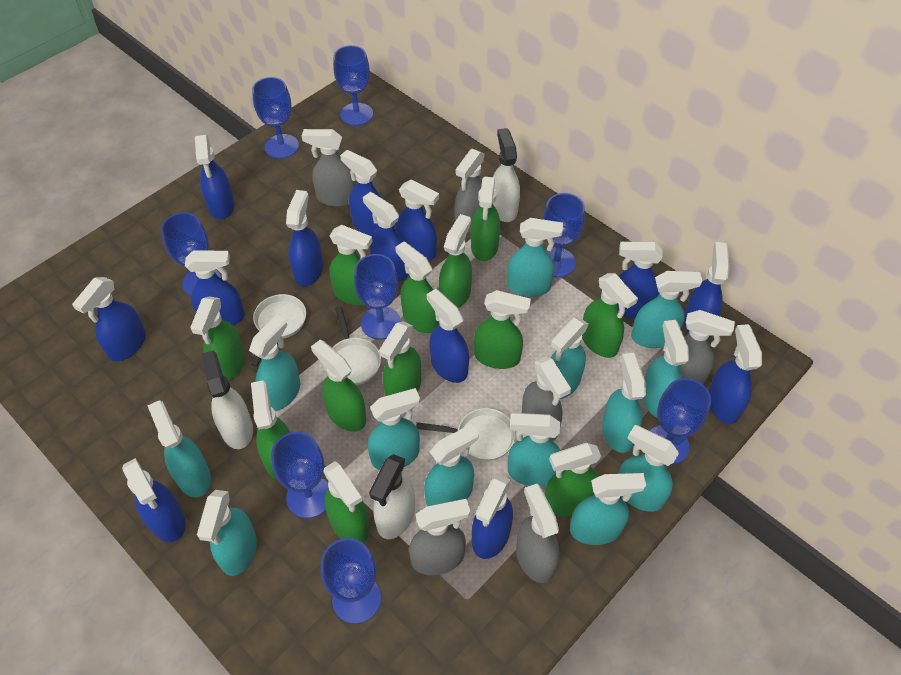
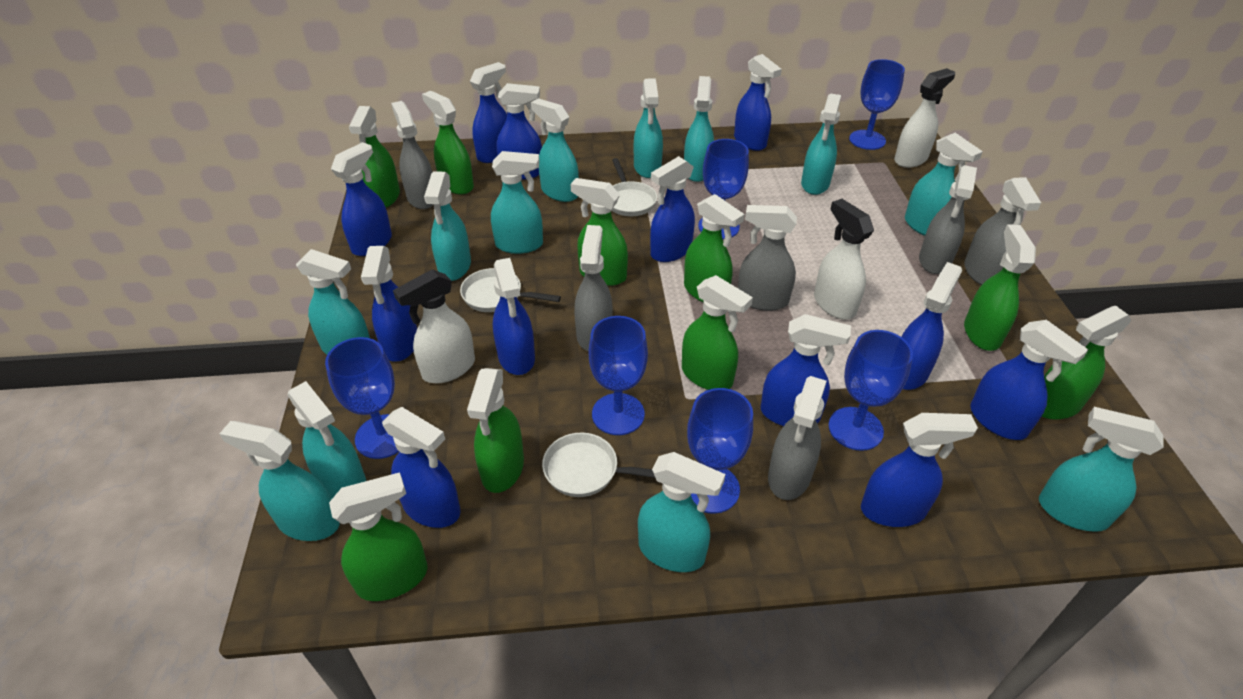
blue goblet: [161,213,221,296] [252,77,299,159] [271,432,328,518] [321,538,381,624] [333,45,373,126] [354,254,401,340] [543,193,585,277] [650,378,711,465] = 8 -> [325,337,399,459] [589,316,648,435] [687,388,753,514] [698,139,749,239] [829,330,913,451] [849,59,905,150] = 6
blue spray bottle: [72,277,146,362] [122,458,186,542] [185,250,245,325] [195,135,234,219] [286,190,323,286] [340,150,383,236] [363,192,408,282] [395,180,439,261] [427,289,469,383] [472,474,513,559] [617,242,663,318] [684,242,730,333] [708,324,762,424] = 13 -> [331,142,392,256] [361,246,417,362] [382,407,461,528] [470,62,507,163] [493,258,535,375] [497,83,542,180] [650,156,695,262] [734,54,782,151] [761,314,851,426] [861,413,978,527] [901,262,962,390] [970,320,1088,440] = 12
green spray bottle: [190,296,245,381] [251,380,290,480] [311,340,366,432] [323,461,369,543] [329,225,373,305] [379,321,421,396] [395,242,439,333] [439,214,472,308] [471,177,500,261] [474,290,531,369] [545,443,602,517] [582,273,638,358] = 12 -> [329,472,428,601] [349,106,400,208] [422,91,474,195] [467,368,524,493] [571,178,628,286] [682,275,753,390] [684,194,744,302] [964,224,1036,351] [1042,306,1131,420] = 9
turquoise spray bottle: [147,400,211,498] [197,490,257,576] [249,314,300,411] [368,388,420,470] [424,424,479,506] [507,218,563,297] [508,413,561,486] [551,318,589,399] [570,473,646,545] [602,353,646,453] [618,425,679,512] [631,271,702,348] [642,320,689,418] = 13 -> [220,421,340,541] [287,381,366,499] [296,249,370,354] [424,171,471,281] [491,151,543,254] [531,98,579,202] [634,78,663,178] [638,452,725,572] [684,76,714,182] [801,93,841,195] [905,133,983,236] [1039,407,1163,532] = 12

